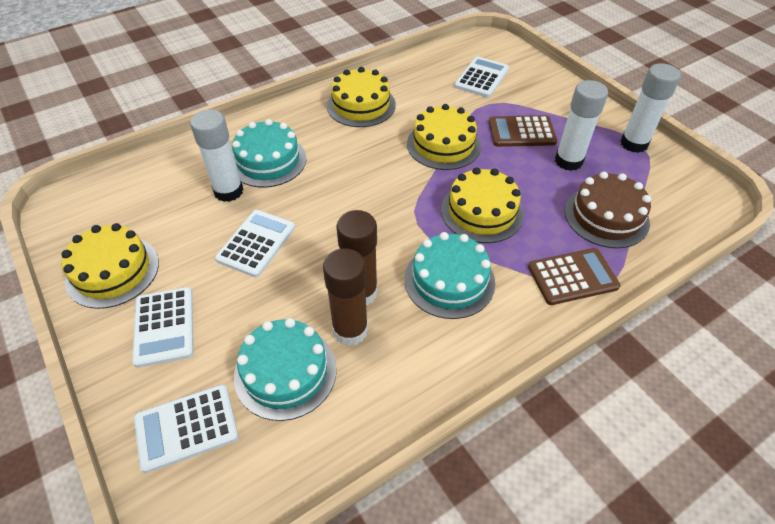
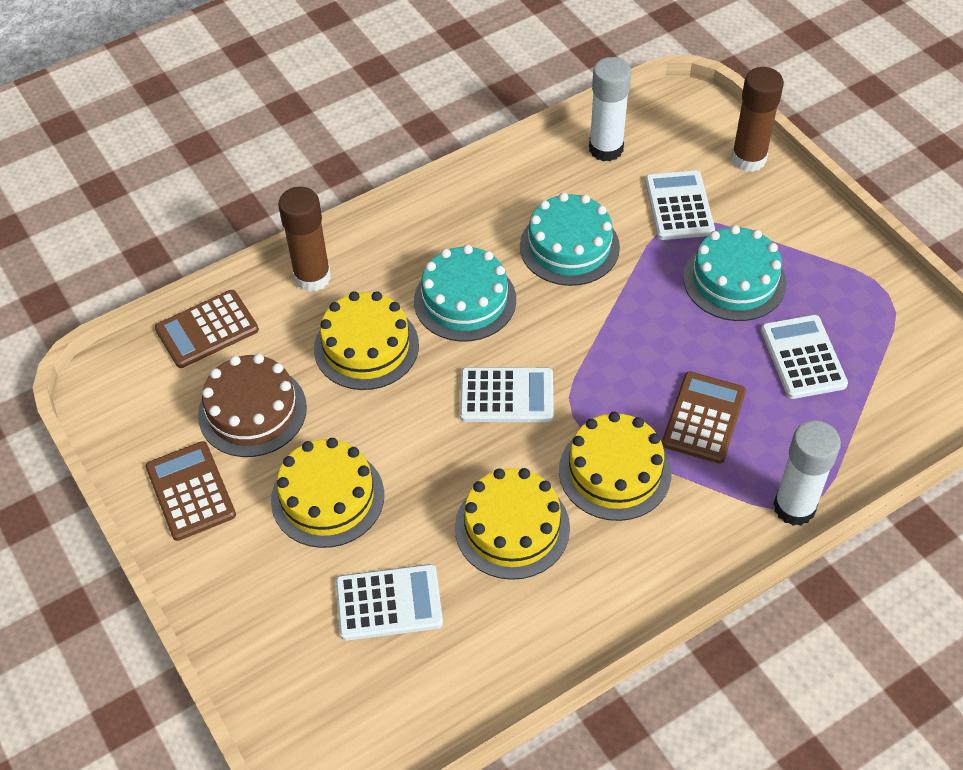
brown calculator: [489,115,557,147] [528,248,621,305] = 2 -> [146,441,236,541] [155,290,259,368] [662,371,746,464] = 3
white glue stick: [190,110,244,202] [555,80,608,171] [620,63,681,153] = 3 -> [589,57,631,162] [774,420,841,526] = 2

